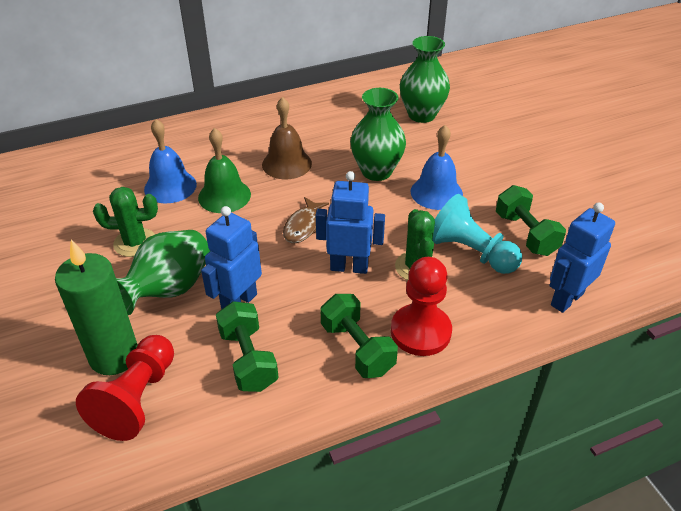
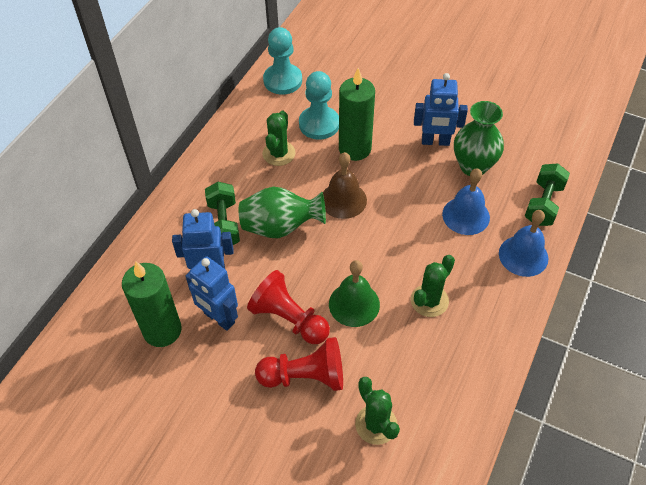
brown fish: [283,197,329,243] = 1 -> none = 0
green cactus: [93,187,158,257] [395,209,435,280] = 2 -> [262,110,296,166] [355,377,400,445] [411,255,455,317] = 3
green candle: [55,239,138,375] = 1 -> [122,261,182,347] [339,68,375,161] = 2
green dumbbell: [216,301,279,392] [320,294,398,378] [496,185,566,256] = 3 -> [205,182,240,245] [525,163,570,226] = 2
green vase: [116,230,210,315] [350,88,406,181] [400,36,450,123] = 3 -> [239,187,326,238] [454,101,504,176] = 2
turquoise pawn: [432,194,522,274] = 1 -> [263,27,302,95] [299,71,339,140] = 2

